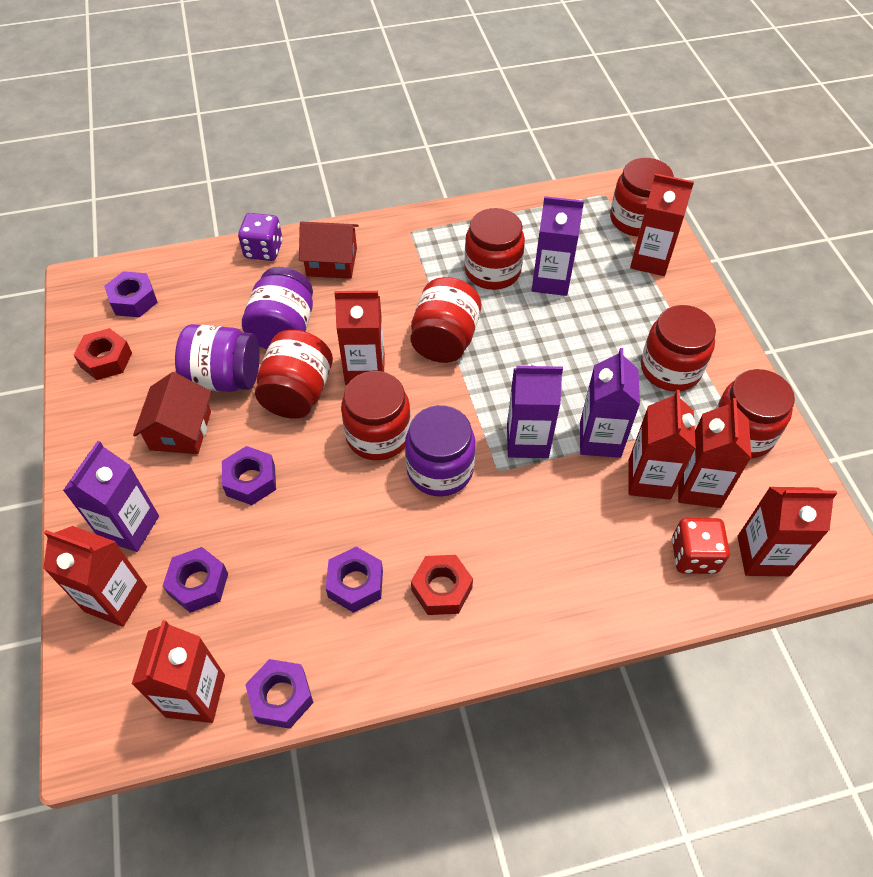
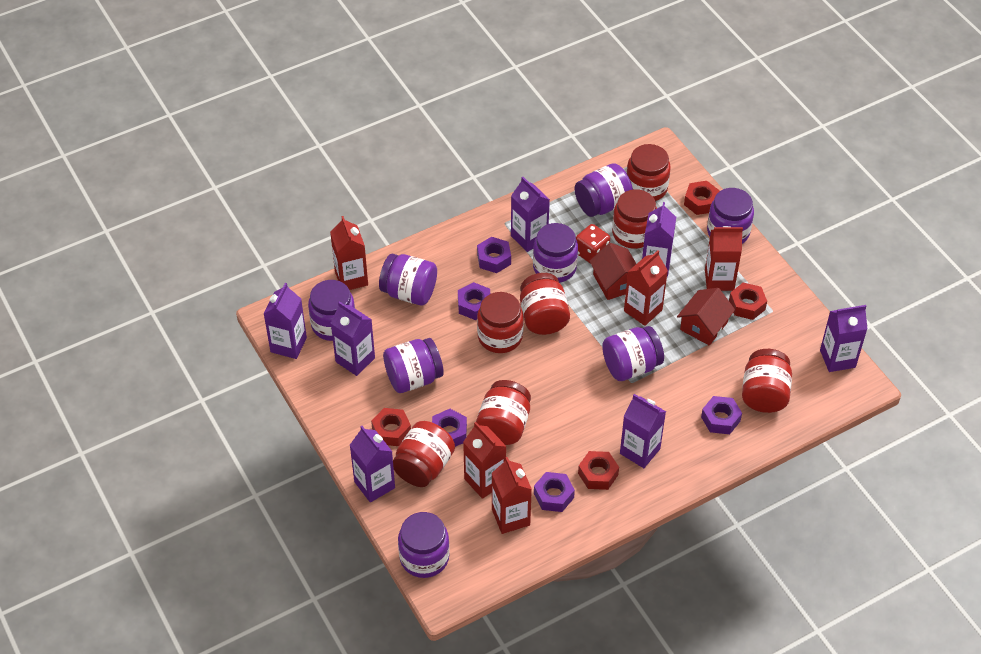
purple carton: [63,441,159,552] [507,364,563,458] [532,196,584,296] [580,348,640,458] = 4 -> [263,283,307,359] [331,301,375,376] [350,426,395,502] [511,177,550,252] [620,394,666,468] [642,202,676,277] [820,305,867,372] = 7
purple dice: [238,213,283,261] = 1 -> none = 0
purple jar: [175,324,260,392] [242,267,313,349] [405,405,475,497] = 3 -> [308,280,355,341] [379,254,437,305] [383,338,444,393] [398,512,450,578] [533,223,578,283] [575,163,633,217] [602,326,664,381] [707,188,754,244] = 8
red carton: [43,526,147,627] [132,620,225,723] [334,291,385,385] [628,390,696,500] [630,173,694,276] [678,398,751,508] [737,487,837,576] = 7 -> [330,216,368,290] [463,422,507,499] [492,457,532,534] [624,250,668,326] [705,226,743,291] = 5
red nut: [74,328,132,380] [411,555,473,615] = 2 -> [371,408,411,446] [578,451,619,490] [684,181,720,215] [729,282,767,320] = 4

